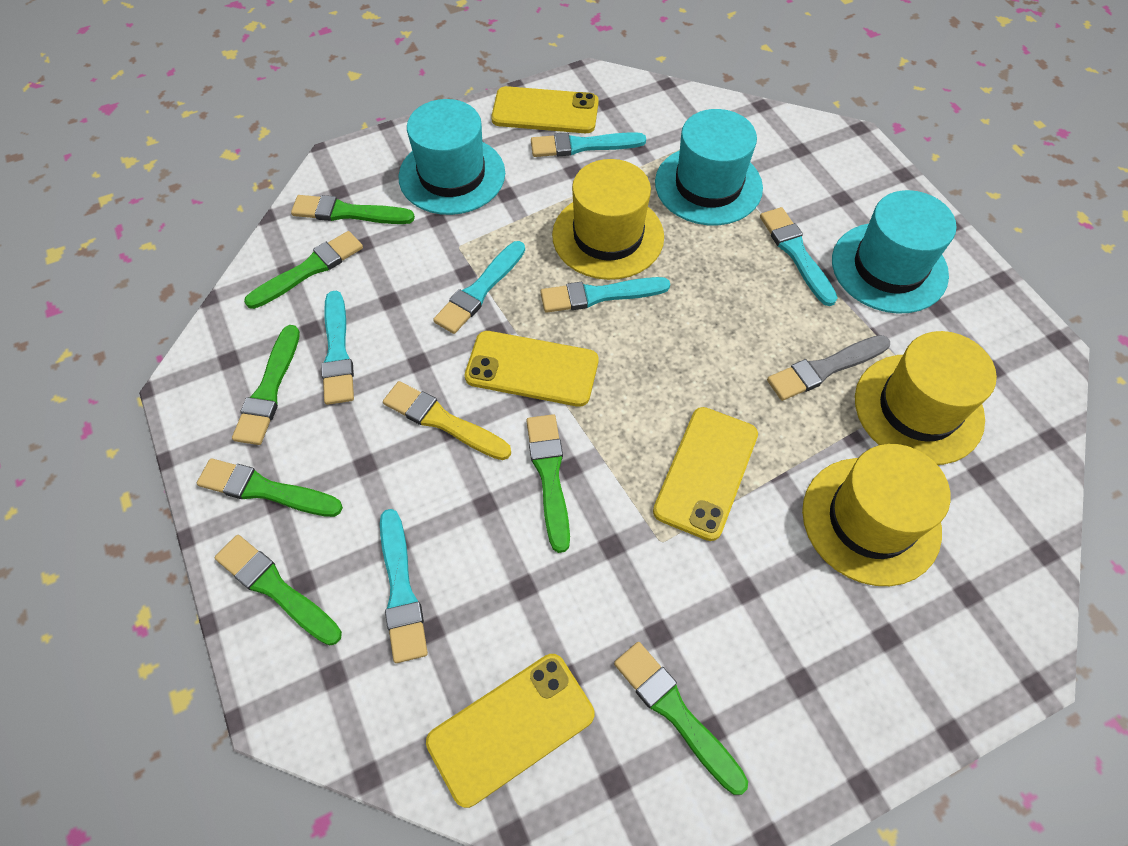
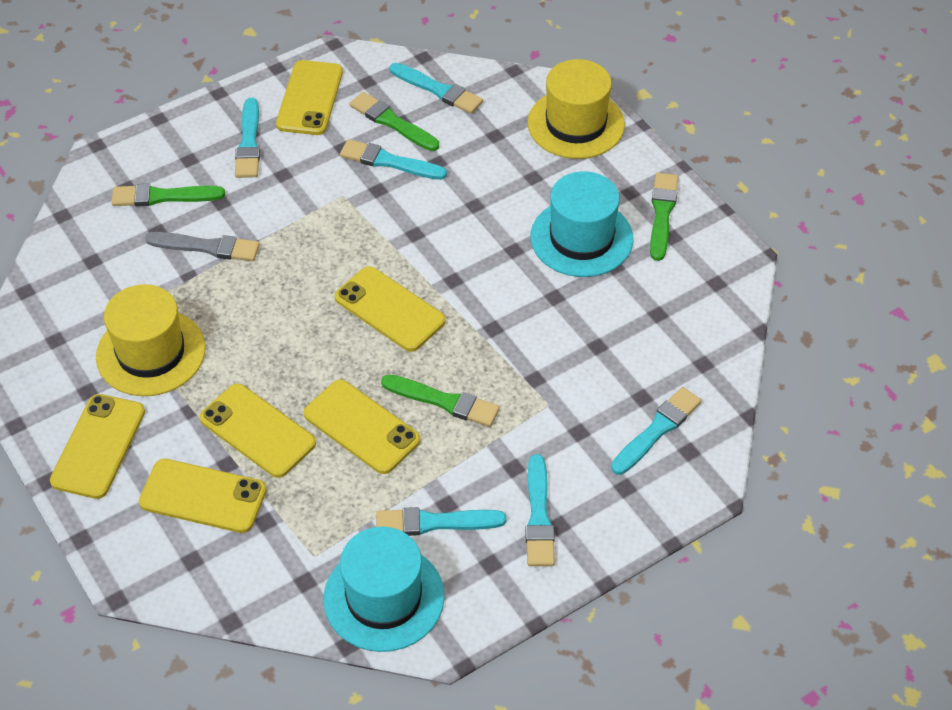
green brush: [197,458,343,517] [215,535,342,646] [232,325,300,445] [244,231,363,309] [291,195,415,224] [526,414,570,553] [614,642,748,795] = 7 -> [112,184,225,206] [349,92,439,151] [381,375,500,427] [650,173,678,261] = 4
turquoise hat: [398,99,505,215] [655,109,763,225] [832,190,956,314] = 3 -> [324,527,445,652] [531,171,633,277] = 2
yellow brush: [383,381,511,460] = 1 -> none = 0
yellow hat: [552,159,664,280] [802,444,951,586] [855,331,997,465] = 3 -> [96,284,205,396] [527,59,625,159] = 2
yellow phone: [426,654,594,808] [465,331,599,407] [491,86,599,133] [653,407,758,541] = 4 -> [50,394,145,499] [139,459,267,533] [199,384,316,478] [276,60,343,135] [304,380,420,474] [335,266,446,352] = 6

